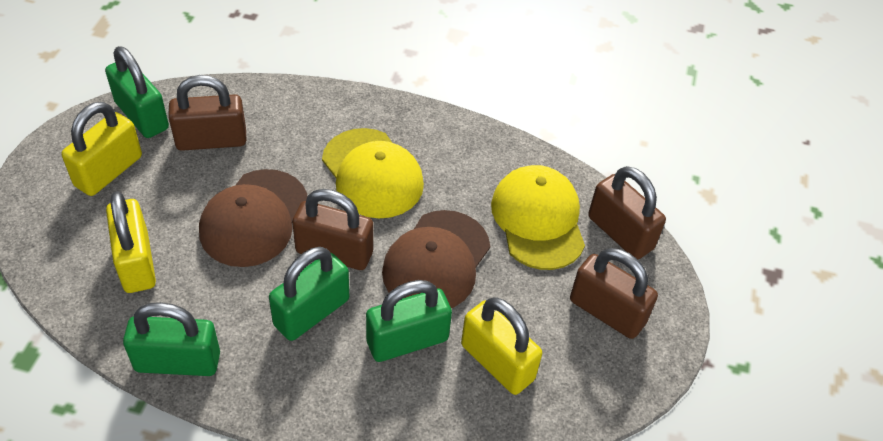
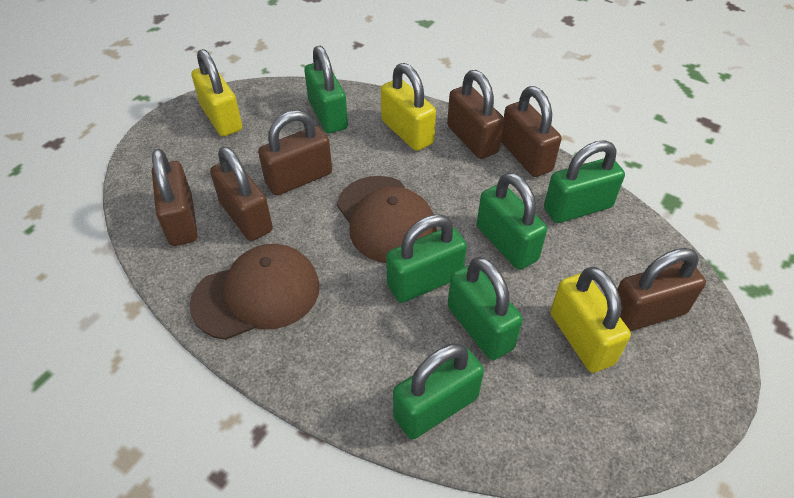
brown padlock: [168,75,246,151] [292,189,373,270] [570,248,658,339] [588,166,666,259] = 4 -> [152,149,198,246] [210,147,273,241] [258,110,332,196] [447,70,504,159] [501,86,561,177] [617,248,706,331] = 6
green padlock: [105,46,169,138] [123,302,220,376] [269,247,349,341] [366,280,452,362] = 4 -> [304,46,348,133] [386,214,467,303] [393,343,484,439] [448,257,523,360] [477,173,547,270] [544,140,625,223] = 6
yellow cap: [322,128,424,218] [491,165,585,270] = 2 -> none = 0

